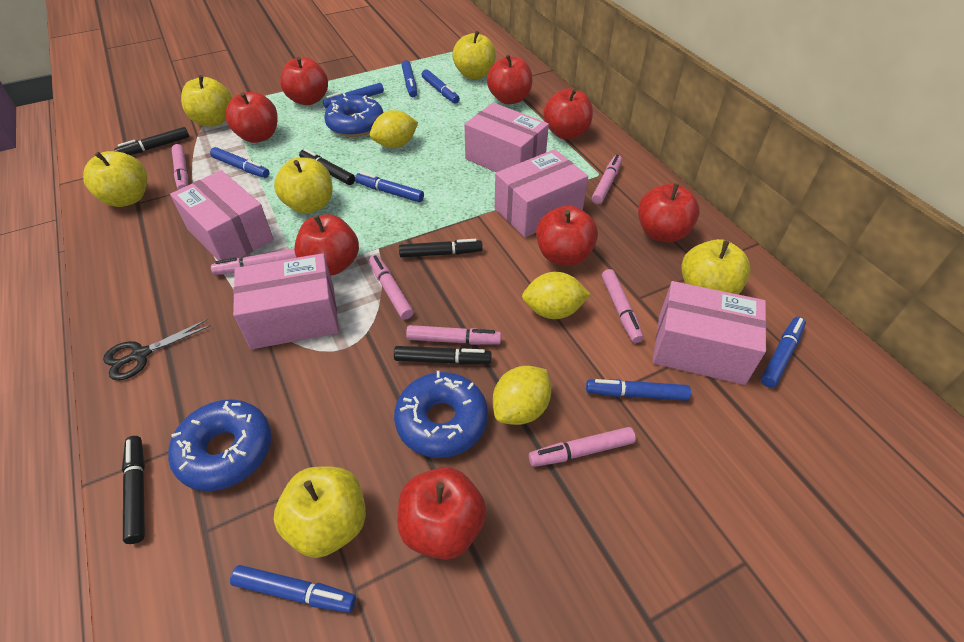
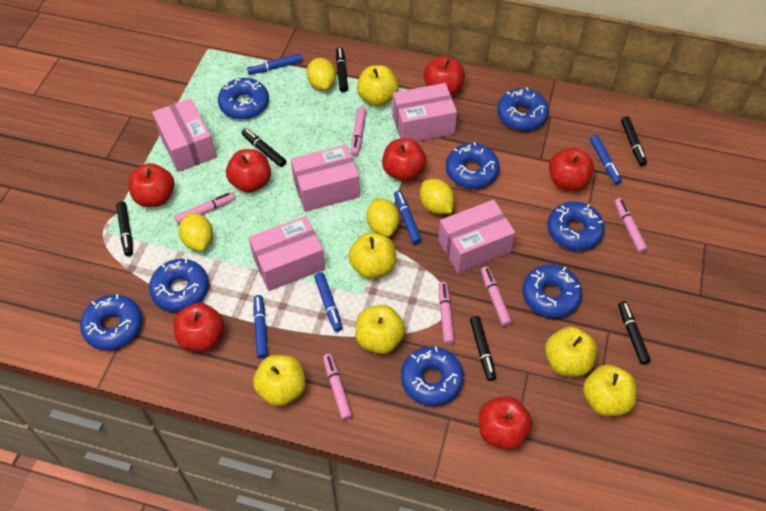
black marker: [114,127,189,155] [122,436,145,544] [299,148,355,185] [394,346,492,365] [399,239,483,258] = 5 -> [116,201,133,256] [242,129,286,167] [336,47,348,92] [470,316,496,381] [618,301,651,365] [621,116,647,166] = 6
black scissors: [103,319,211,381] = 1 -> none = 0
blue donut: [168,399,271,491] [324,95,384,137] [394,371,488,458] = 3 -> [80,294,142,350] [149,259,209,312] [218,78,269,119] [401,347,464,406] [446,142,500,189] [497,87,549,131] [522,264,582,318] [547,201,605,251] = 8
blue marker: [210,147,270,178] [230,565,356,613] [323,83,384,109] [355,172,424,202] [402,60,417,97] [422,69,460,103] [586,379,691,401] [761,317,806,388] = 8 -> [247,53,302,75] [253,295,268,358] [314,272,343,332] [394,191,422,244] [590,135,622,184] = 5
pink marker: [172,144,188,190] [211,248,297,275] [369,255,414,320] [406,325,501,345] [529,427,636,467] [592,155,622,204] [602,269,644,343] = 7 -> [174,192,235,224] [323,354,352,420] [351,107,366,156] [439,282,455,345] [481,266,512,326] [615,198,648,253] = 6
red apple: [225,92,278,143] [280,57,328,105] [294,214,359,275] [398,467,487,560] [487,54,533,104] [536,205,598,266] [543,88,593,139] [638,183,700,242] = 8 -> [128,163,174,207] [173,303,224,352] [226,149,271,193] [382,138,427,182] [424,56,465,96] [479,396,533,450] [549,148,594,191] = 7
yellow lemon: [370,110,418,148] [493,366,551,425] [522,272,591,319] = 3 -> [179,213,213,251] [307,58,336,91] [366,198,399,237] [420,179,454,214] = 4

